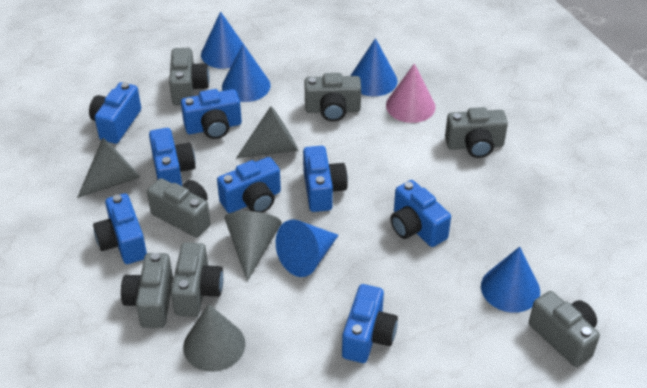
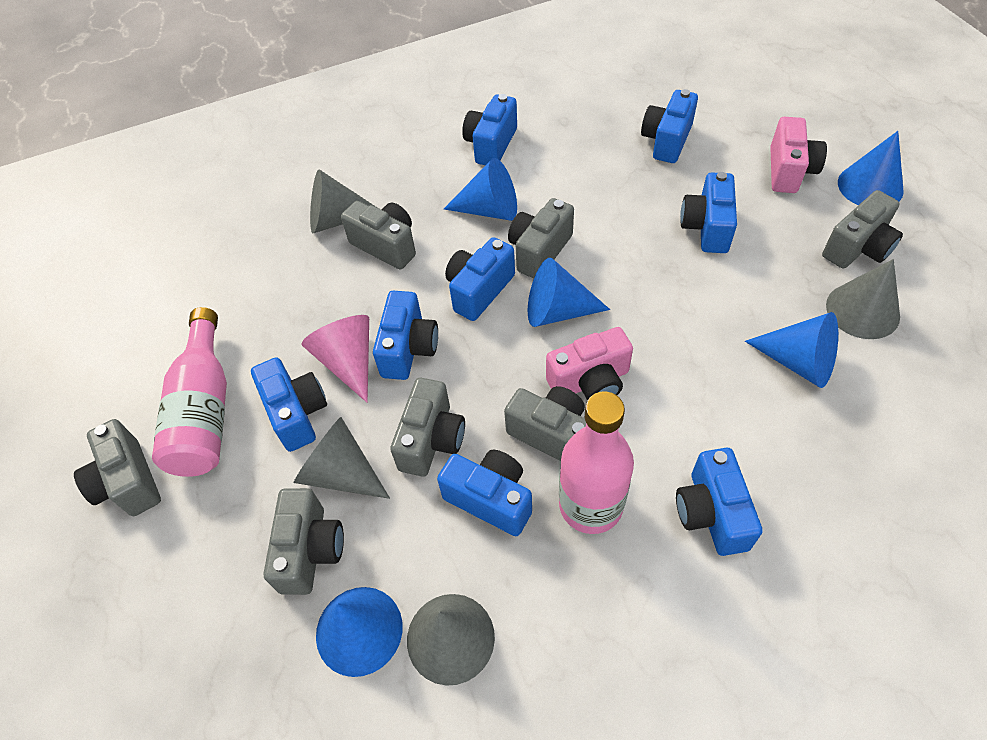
pink bottle: none = 0 -> [152,307,227,477] [559,391,634,534] = 2
pink camera: none = 0 -> [546,327,633,400] [770,117,827,193] = 2

